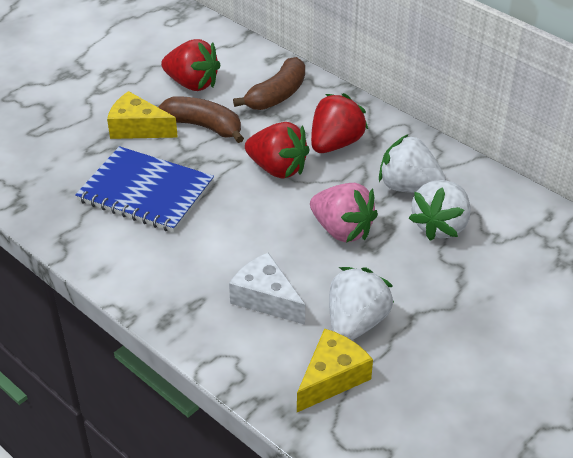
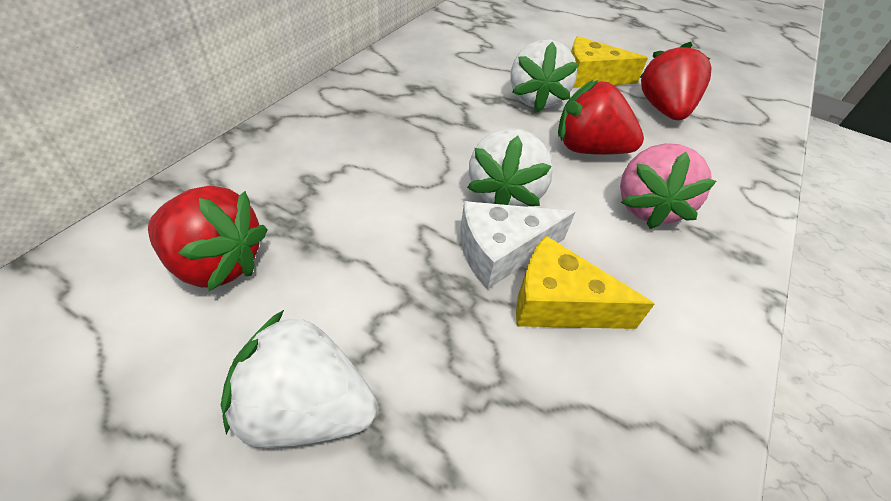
blue notebook: [75,146,214,232] = 1 -> none = 0
brown banana: [158,96,244,143] [233,57,305,110] = 2 -> none = 0

